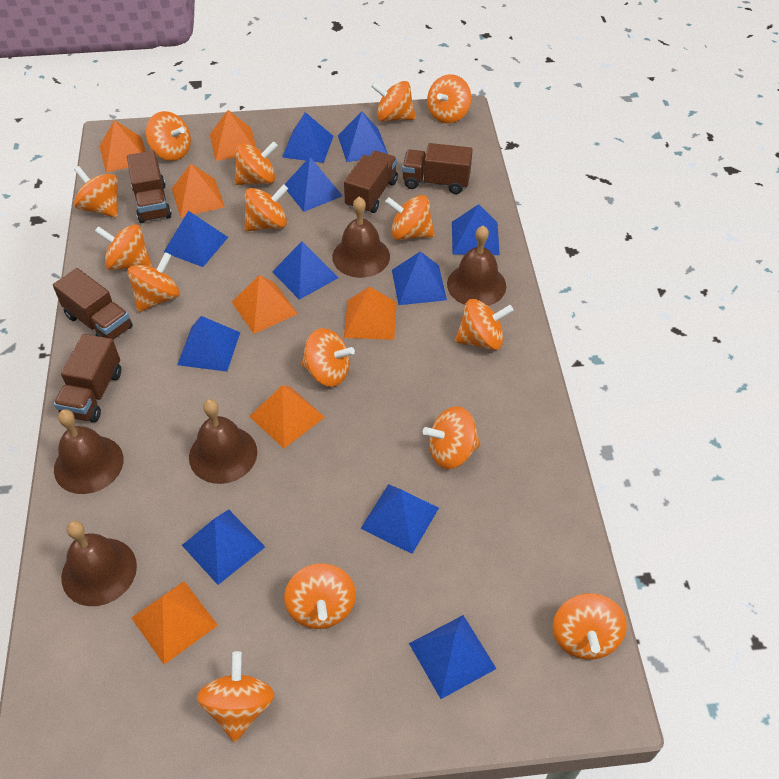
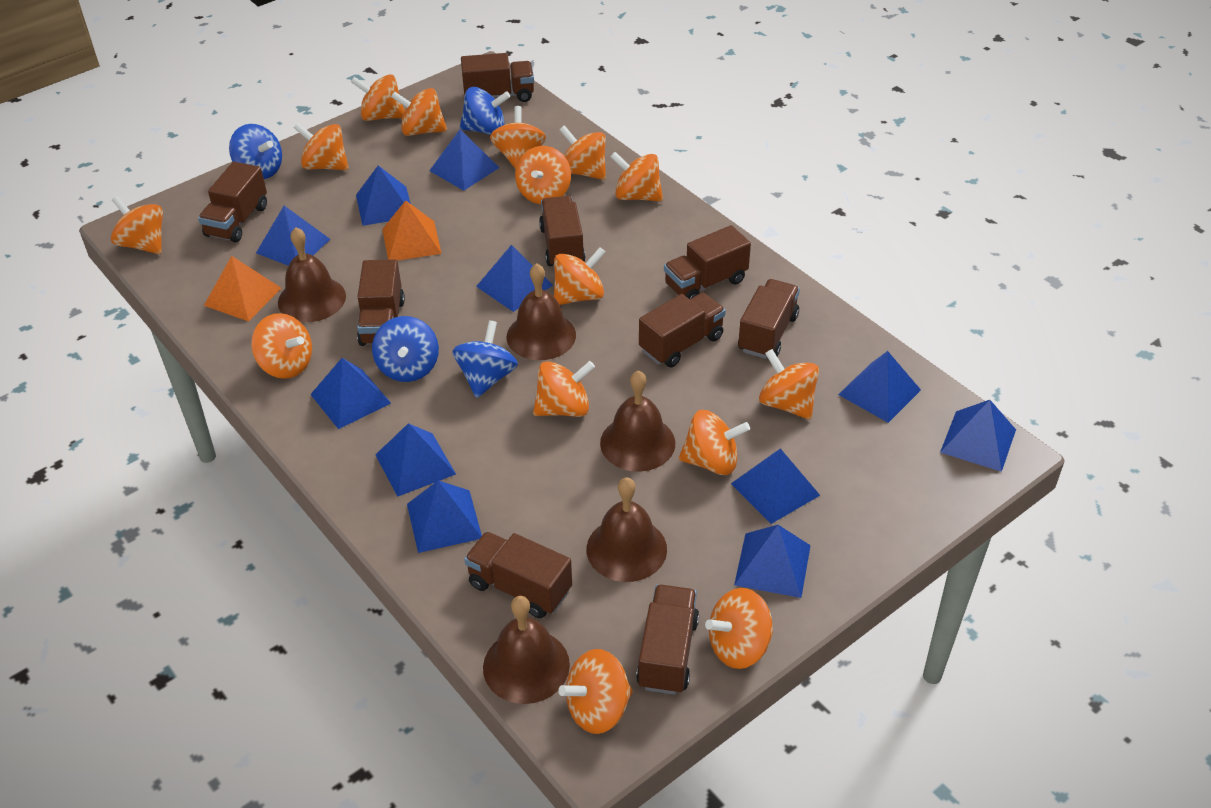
blue spinning top: none = 0 -> [229,124,282,179] [372,316,439,382] [452,320,518,398] [460,87,510,135] = 4
brown truck: [53,268,133,340] [54,334,121,422] [127,150,172,223] [344,151,398,213] [402,143,473,194] = 5 -> [198,162,267,243] [357,259,405,346] [461,53,534,102] [464,531,572,618] [539,196,586,266] [636,585,699,695] [639,293,726,367] [664,225,751,299] [738,279,800,359] = 9
orange pyramid: [99,120,146,172] [131,581,218,664] [172,164,225,217] [210,110,256,161] [232,275,298,334] [249,385,325,448] [344,287,397,340] = 7 -> [204,256,281,322] [382,200,442,261] = 2

